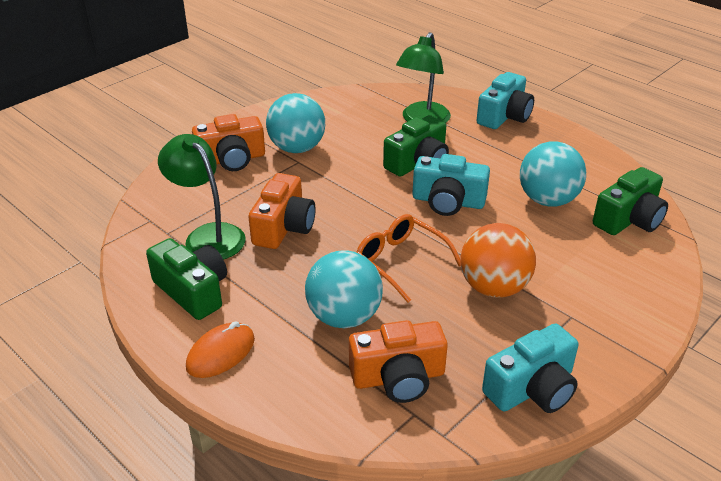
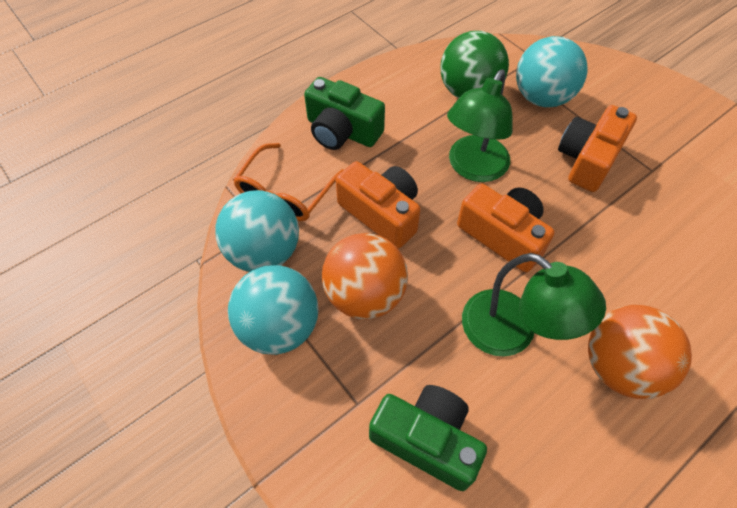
green ball: none = 0 -> [440,31,509,98] = 1
green camera: [146,238,227,320] [383,115,449,177] [593,167,668,235] = 3 -> [304,77,385,150] [369,385,487,491] = 2
orange ball: [461,223,536,298] = 1 -> [322,233,408,319] [588,305,692,399] = 2
orange mouse: [186,321,255,378] = 1 -> none = 0
turquoise camera: [412,154,490,216] [476,72,534,129] [482,323,578,413] = 3 -> none = 0

